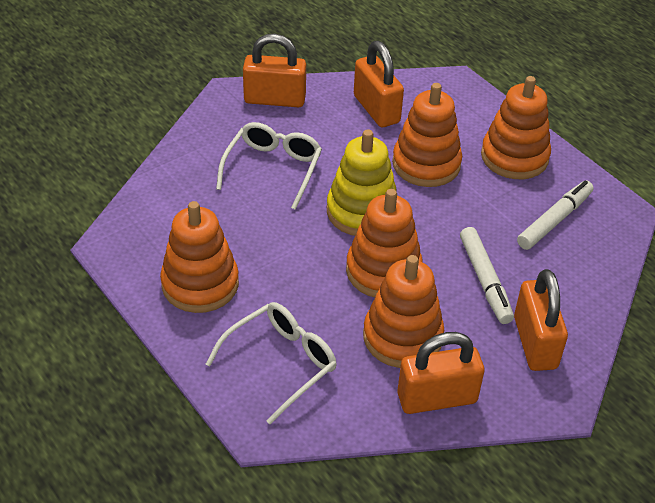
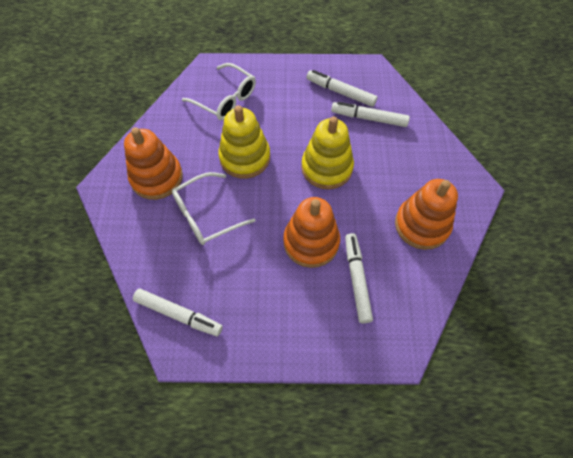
orange padlock: [243,34,306,107] [354,41,404,127] [397,332,484,414] [514,269,568,371] = 4 -> none = 0
orange stacking toy: [160,201,239,313] [346,189,423,298] [363,255,444,368] [392,83,462,187] [481,76,551,179] = 5 -> [124,127,183,200] [283,197,340,268] [395,179,458,250] = 3
white marker: [460,227,514,324] [517,181,594,250] = 2 -> [133,289,223,336] [306,70,377,107] [331,102,410,127] [345,233,373,324] = 4
yellow stacking toy: [327,129,398,236] = 1 -> [218,105,270,179] [301,117,354,189] = 2

